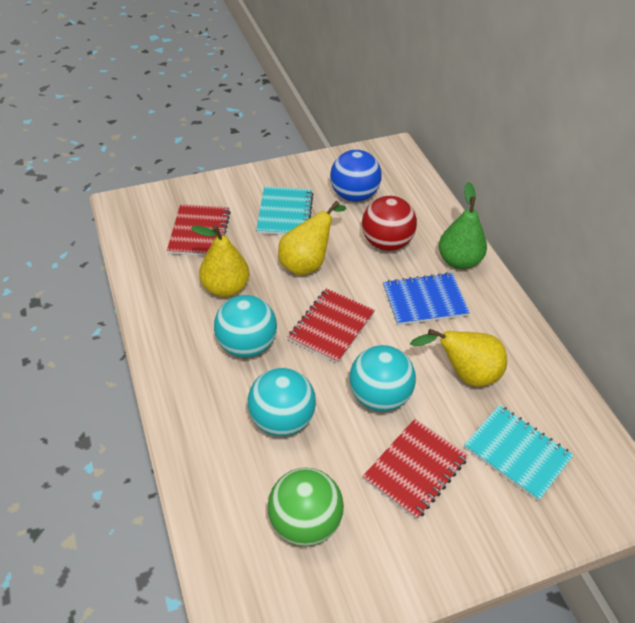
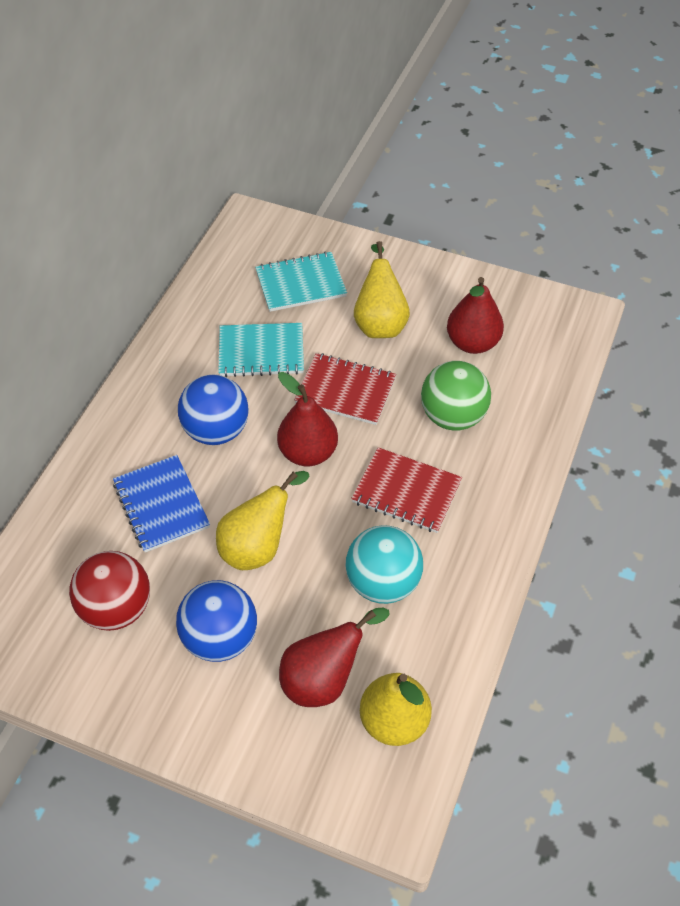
blue ball: [330,150,382,202] = 1 -> [176,580,257,662] [178,375,249,445] = 2
green pear: [439,182,487,269] = 1 -> none = 0
red notebook: [167,204,231,256] [288,288,375,364] [363,419,468,520] = 3 -> [294,353,396,425] [351,447,462,533] = 2
red pear: none = 0 -> [277,372,338,466] [279,608,390,707] [447,277,504,354] = 3
turquoise ball: [214,295,277,358] [248,368,316,436] [349,345,416,412] = 3 -> [345,525,423,604] = 1

